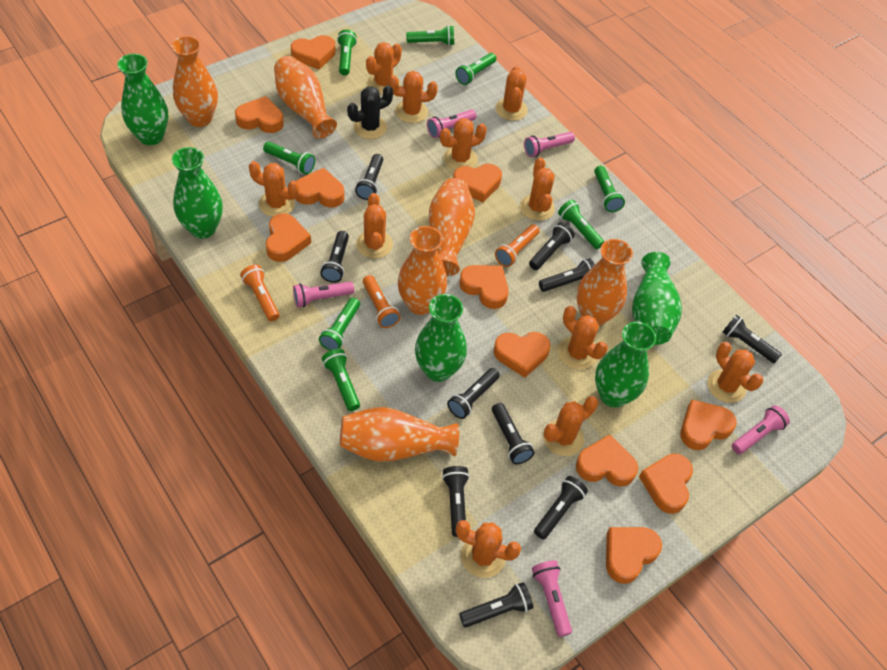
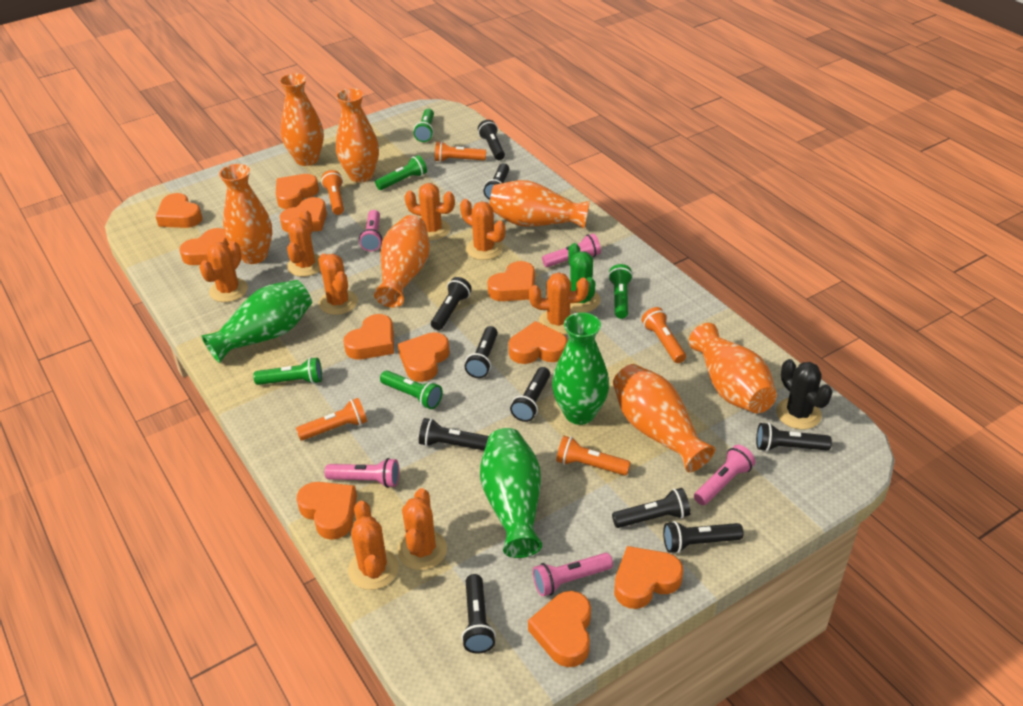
green cactus: none = 0 -> [569,243,601,313] = 1
green flashlight: [263,142,315,175] [319,298,360,351] [322,349,360,411] [337,30,357,75] [406,25,454,46] [455,53,497,85] [558,200,604,249] [594,166,625,212] = 8 -> [253,357,322,385] [375,155,427,190] [380,371,443,409] [413,109,434,142] [608,264,633,319] = 5
green vase: [117,54,169,145] [172,147,223,239] [415,294,467,382] [595,322,656,408] [632,252,682,345] = 5 -> [201,280,312,363] [480,428,542,558] [552,312,609,425] = 3
orange cactus: [249,161,299,217] [356,193,393,259] [366,42,402,94] [389,71,438,123] [440,118,487,170] [456,520,521,578] [495,66,528,121] [520,157,555,221] [543,396,598,456] [558,306,608,370] [707,342,763,403] = 11 -> [199,241,248,302] [287,210,320,277] [318,254,358,315] [348,500,399,590] [397,488,447,570] [405,183,455,241] [460,199,505,260] [529,272,589,335] = 8
orange flashlight: [240,265,280,321] [363,275,400,328] [495,224,539,267] = 3 -> [296,398,367,441] [321,170,344,215] [435,141,486,162] [556,436,631,476] [641,307,686,363] = 5
orange vase: [171,36,218,127] [274,56,337,139] [340,407,459,462] [398,226,447,315] [429,178,475,276] [577,239,633,326] = 6 -> [219,164,272,264] [279,73,324,166] [336,88,379,182] [374,215,430,308] [489,180,590,229] [613,364,715,472] [689,323,777,413] = 7

